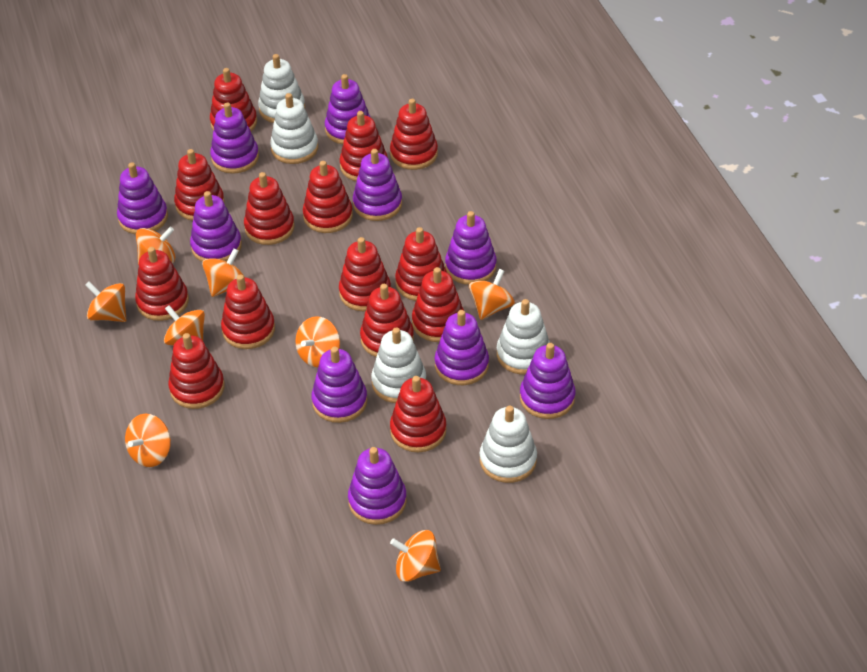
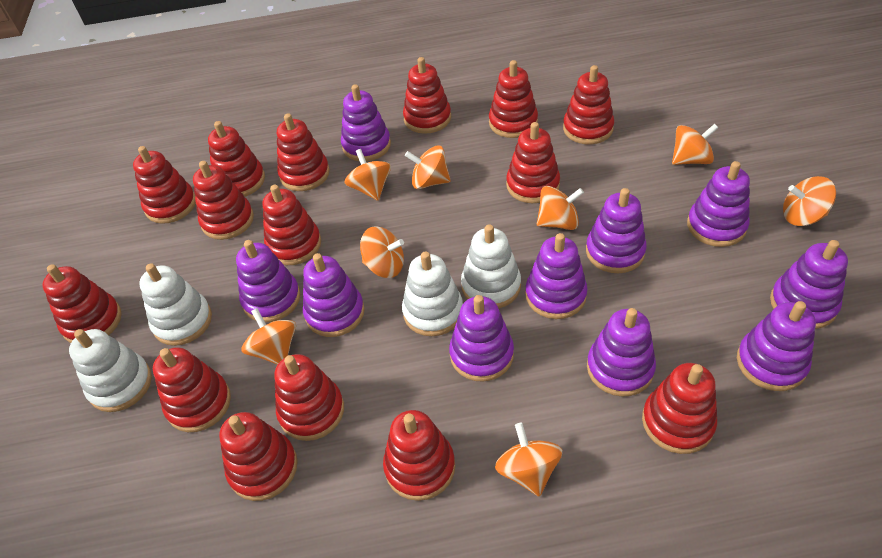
red stacking toy: [135,247,189,321] [168,333,225,409] [174,149,225,221] [210,68,257,131] [221,274,275,349] [244,172,295,245] [303,161,353,233] [339,237,391,311] [340,111,388,181] [360,284,414,357] [390,99,438,170] [390,376,447,452] [395,227,447,301] [412,267,464,342] = 14 -> [42,264,122,343] [133,146,196,224] [153,348,231,432] [193,161,254,240] [208,121,265,197] [219,412,298,501] [263,185,321,265] [275,354,344,441] [277,113,330,191] [383,410,455,501] [403,57,451,134] [489,60,538,138] [506,122,560,203] [563,65,614,144] [642,363,717,454] = 15
white stacking toy: [258,54,305,123] [270,93,318,164] [371,327,426,403] [480,406,537,483] [497,299,550,375] = 5 -> [69,329,152,412] [139,263,212,346] [402,251,463,336] [461,224,521,308] = 4

